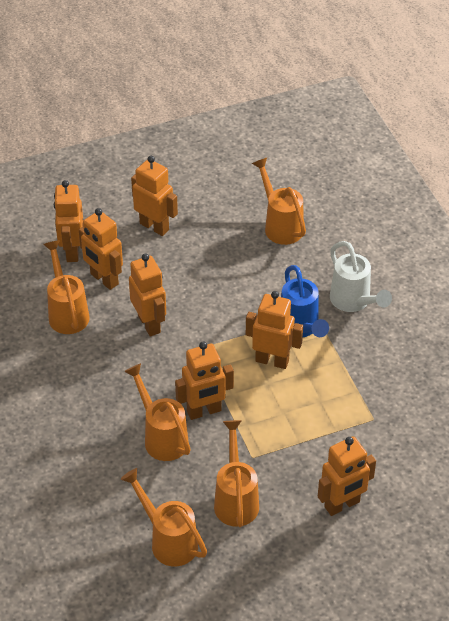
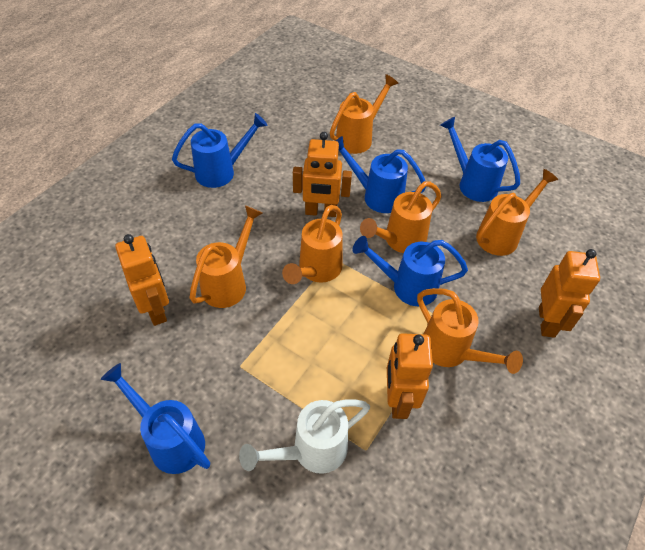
blue watering can: [281,265,329,337] = 1 -> [101,363,210,474] [172,113,268,188] [336,136,426,213] [352,236,468,306] [440,117,520,202] = 5
orange robot: [54,180,83,262] [79,208,123,290] [129,254,166,336] [131,156,178,236] [175,341,234,420] [246,291,303,369] [318,436,376,516] = 7 -> [115,234,169,326] [293,132,352,217] [387,333,433,419] [539,249,600,338] = 4
orange watering can: [43,240,90,334] [121,468,207,566] [124,363,191,461] [214,420,259,527] [252,158,306,245] = 5 -> [190,206,263,308] [282,205,343,284] [330,74,399,154] [360,181,441,253] [417,288,523,374] [476,169,558,256] = 6

